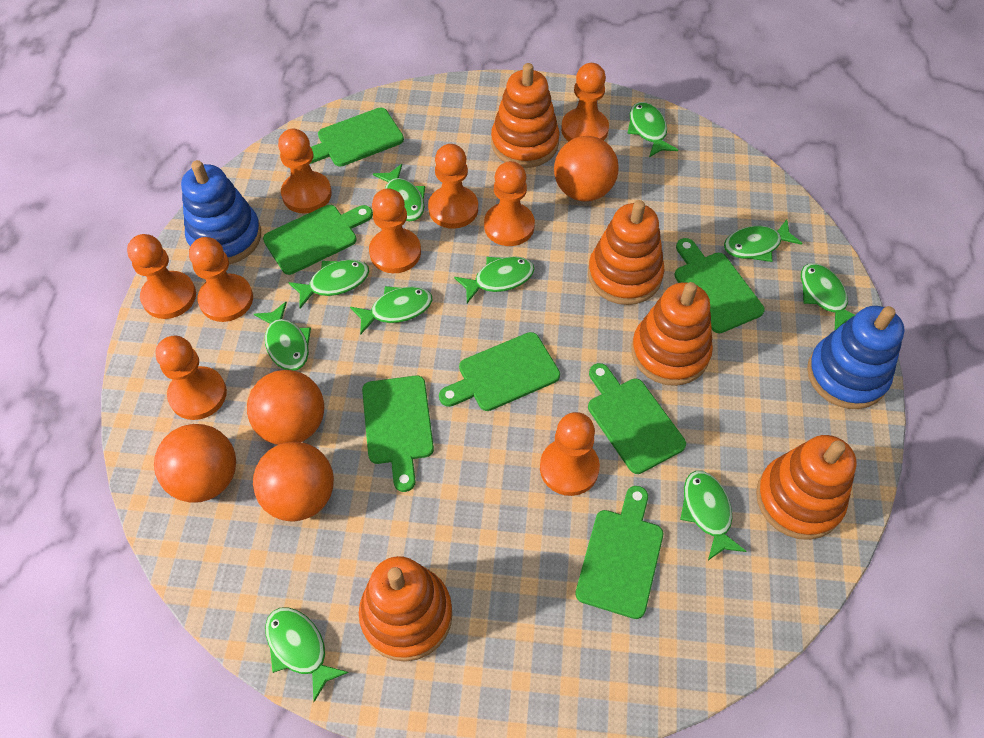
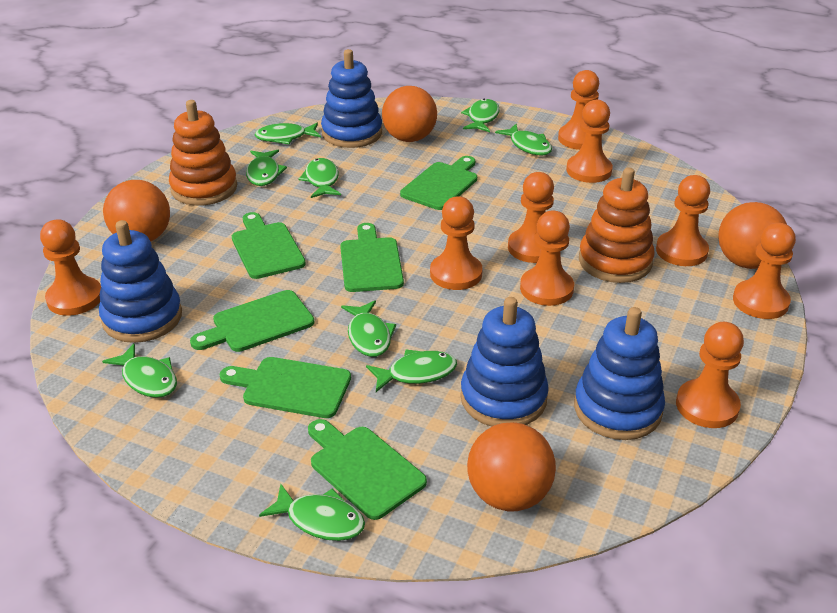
blue stacking toy: [181,160,261,264] [807,306,904,409] = 2 -> [99,220,182,343] [321,49,382,148] [460,297,549,426] [574,307,665,440] = 4
green cutting board: [263,205,373,275] [310,108,404,167] [362,375,434,492] [439,332,560,411] [575,486,663,619] [588,363,686,474] [674,238,765,333] = 7 -> [190,290,314,352] [220,357,351,418] [232,212,306,279] [308,419,427,520] [340,223,404,292] [400,156,477,210] = 6
green fish: [254,302,311,371] [265,607,349,702] [288,259,369,308] [350,286,432,335] [373,164,425,222] [454,256,534,303] [627,102,678,157] [680,471,746,560] [724,220,803,262] [801,263,855,330] = 10 -> [102,343,177,398] [246,150,287,186] [255,123,321,144] [259,484,365,541] [298,158,341,198] [341,300,396,357] [366,350,457,392] [461,99,500,132] [495,124,552,155] = 9
orange stacking toy: [359,556,453,662] [491,63,560,168] [588,200,664,305] [631,282,713,386] [756,435,856,540] = 5 -> [169,100,237,206] [579,168,654,283] = 2

